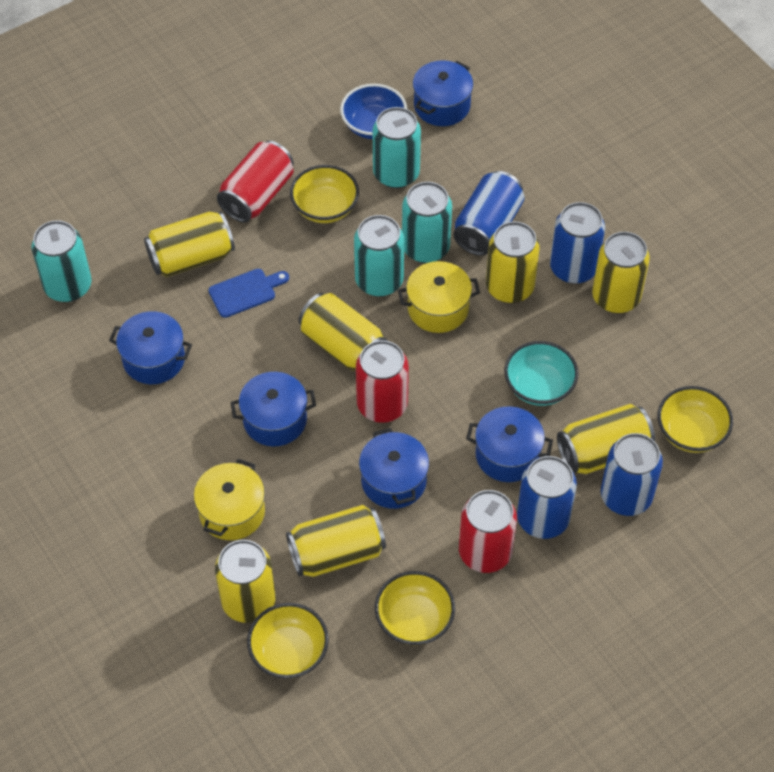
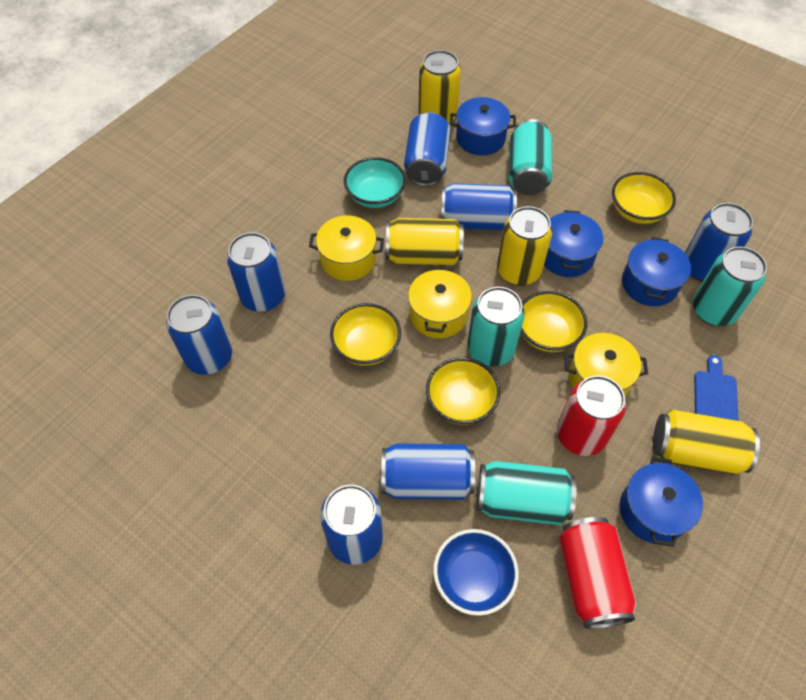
blue can: [453,171,525,256] [517,456,577,539] [550,202,605,284] [601,433,663,516] = 4 -> [166,295,232,375] [227,232,285,312] [320,485,383,565] [381,443,475,500] [404,112,450,187] [441,183,517,230] [685,203,753,282] = 7
blue pot: [109,311,192,384] [231,372,316,446] [359,428,429,509] [413,60,473,126] [466,406,553,482] = 5 -> [450,97,516,155] [544,210,603,277] [620,457,703,547] [622,237,691,306] = 4
red can: [217,141,294,223] [356,340,409,423] [459,490,517,573] = 3 -> [557,375,626,456] [559,517,636,629] = 2
yellow can: [144,212,235,277] [215,540,276,623] [286,505,386,577] [299,293,388,371] [486,221,540,303] [557,404,655,474] [592,232,650,313] = 7 -> [386,218,464,265] [418,50,461,124] [497,206,553,286] [653,410,760,475] = 4
yellow pot: [194,459,265,540] [398,261,480,333] = 2 -> [309,216,384,281] [408,267,472,338] [564,333,648,396] = 3

